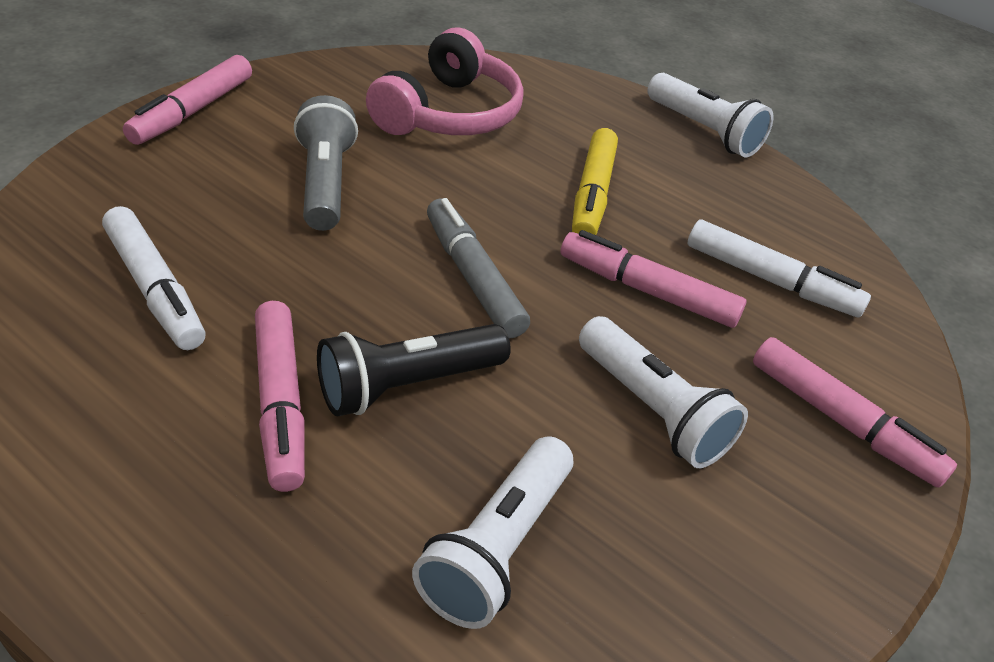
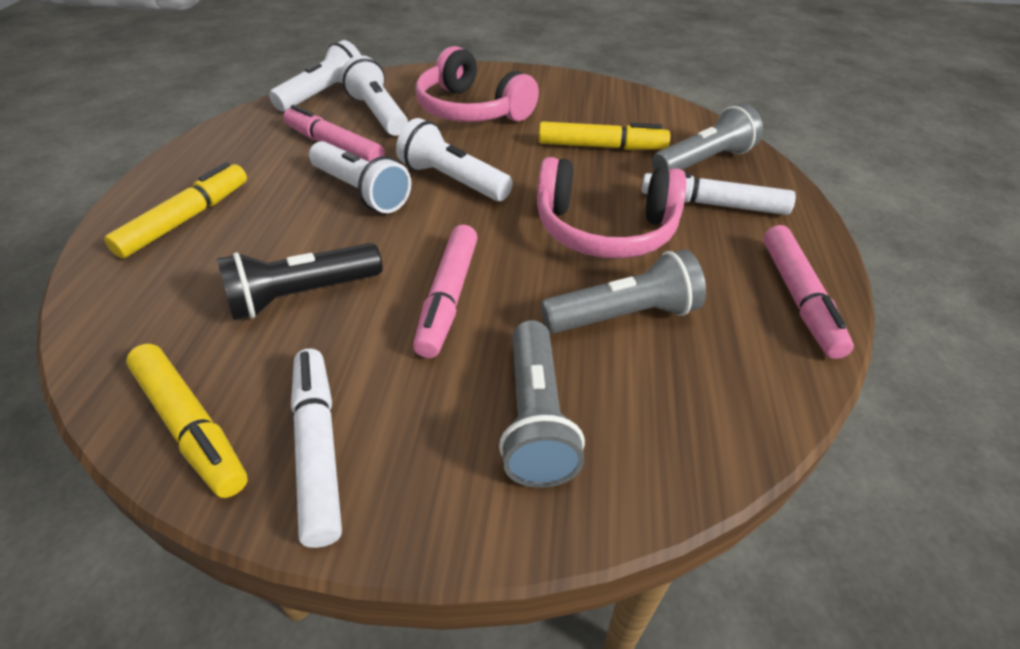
grey flashlight: [294,95,358,231] = 1 -> [499,320,585,488] [541,250,706,333] [652,104,763,171] = 3
grey marker: [427,198,530,339] = 1 -> none = 0
pink headphones: [366,27,524,135] = 1 -> [415,46,539,122] [537,157,686,258] = 2
pink marker: [123,55,252,145] [255,301,305,492] [561,230,746,328] [753,337,957,488] = 4 -> [283,105,385,162] [413,225,478,358] [763,225,854,359] = 3
white flashlight: [412,436,573,629] [579,316,748,468] [647,73,774,157] = 3 -> [269,40,361,112] [309,141,411,213] [341,55,408,136] [396,118,513,201] = 4
yellow marker: [572,128,618,235] = 1 -> [104,162,247,259] [126,344,248,498] [539,122,670,150] = 3

